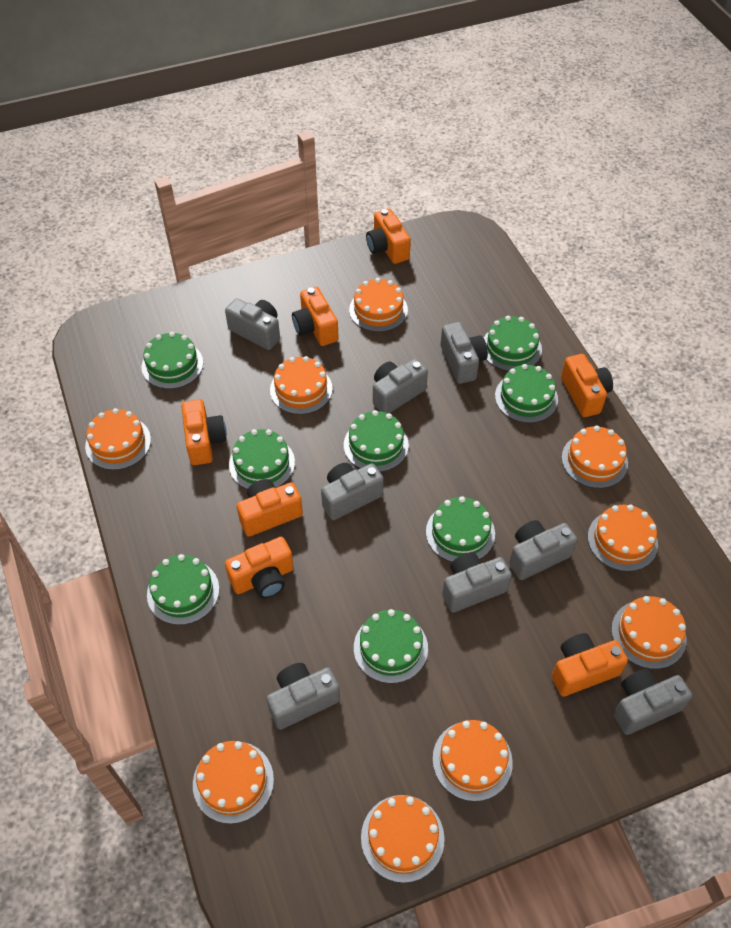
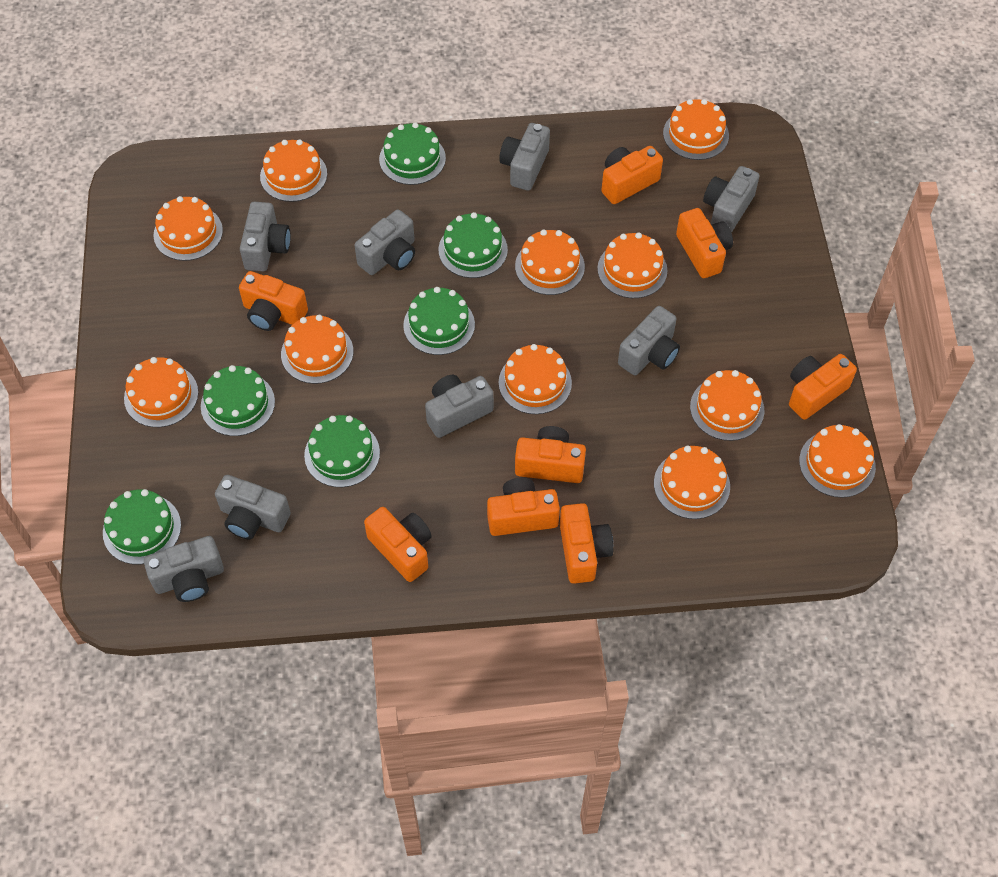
green cake: [142,332,203,389] [147,554,219,625] [229,429,295,489] [344,410,409,472] [354,609,428,683] [426,496,495,562] [484,316,542,371] [495,364,558,423] = 8 -> [103,489,181,564] [201,365,275,436] [304,415,380,487] [379,122,446,185] [403,287,475,355] [438,212,508,278] = 6
orange cake: [85,408,151,470] [193,741,274,824] [270,356,333,414] [349,278,408,332] [361,795,445,883] [432,720,513,801] [562,426,628,488] [588,504,658,572] [611,596,687,669] = 9 -> [124,357,198,427] [154,196,223,261] [260,139,327,202] [281,315,353,384] [499,344,572,414] [515,229,585,295] [597,232,667,298] [654,446,730,519] [663,99,729,160] [690,370,764,441] [799,424,876,498] = 11
orange camera: [181,399,227,465] [225,537,294,598] [237,479,303,537] [292,287,339,346] [366,209,411,264] [552,633,628,697] [561,354,613,417] = 7 -> [239,271,308,331] [364,507,432,582] [487,477,560,536] [515,426,586,483] [560,503,613,584] [601,146,663,204] [676,208,733,278] [789,354,857,420] = 8

